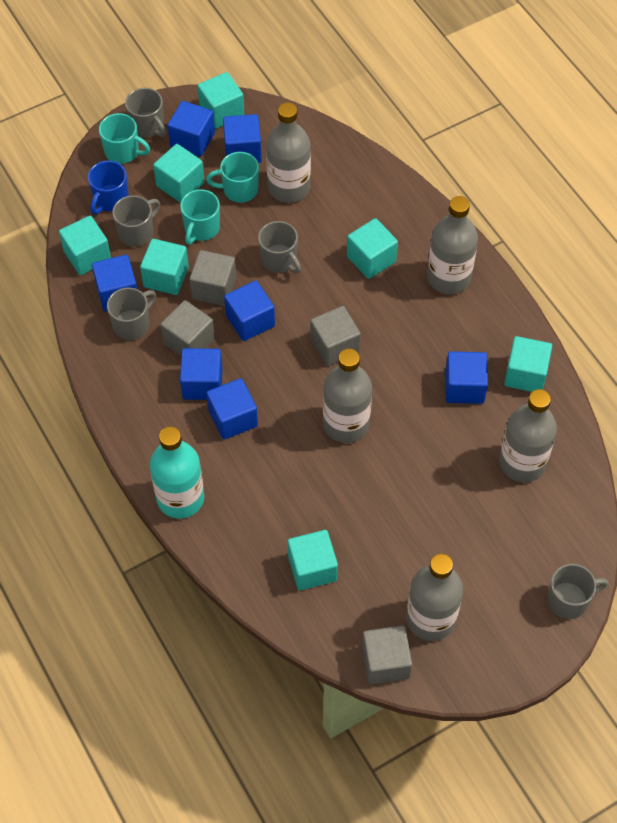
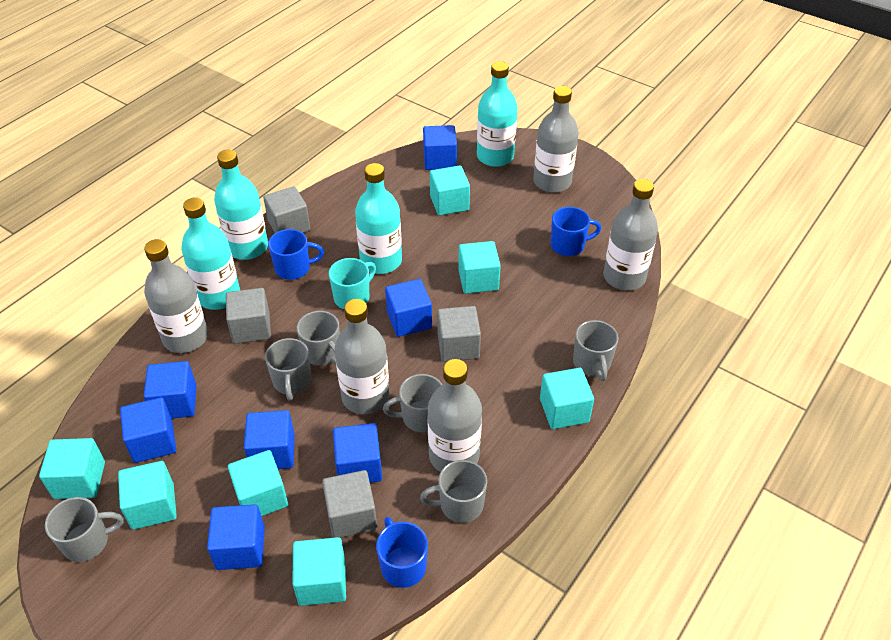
blue mug: [88,161,129,214] = 1 -> [268,229,324,280] [376,517,428,588] [551,207,601,256] = 3
grey mug: [107,288,156,340] [112,195,160,247] [125,88,166,138] [258,221,301,273] [547,564,608,619] = 5 -> [45,497,124,562] [265,338,311,401] [297,311,340,366] [383,374,442,432] [420,460,487,523] [573,320,619,381] = 6
turquoise bottle: [150,427,204,519] = 1 -> [181,197,240,310] [214,150,268,260] [355,163,402,274] [477,61,518,167] = 4
turquoise mug: [99,113,150,164] [180,189,220,245] [206,152,259,203] = 3 -> [329,258,376,309] = 1

